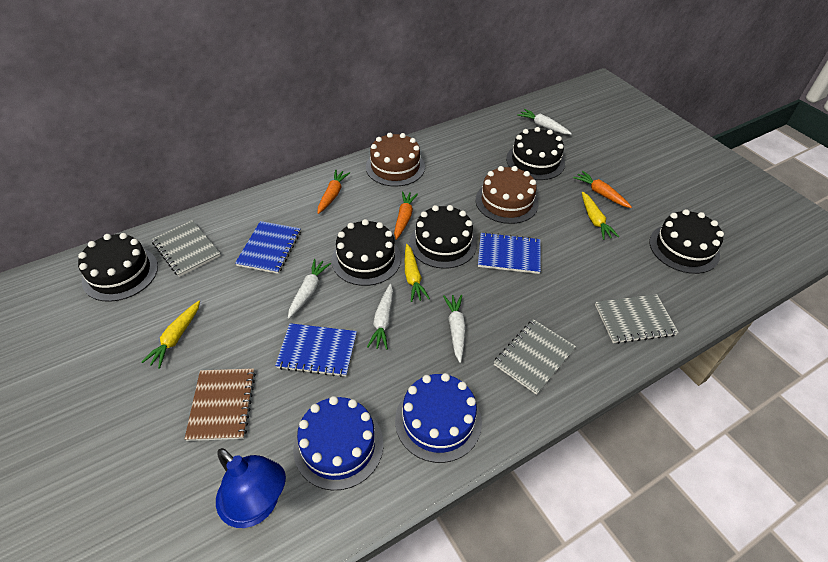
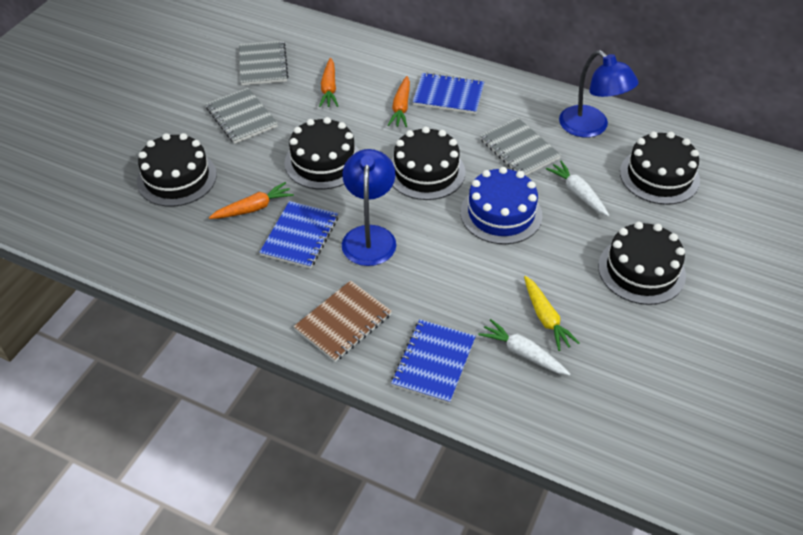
blue cake: [293,396,383,490] [395,373,482,463] = 2 -> [461,167,542,244] = 1
blue lamp: [216,448,286,528] = 1 -> [342,149,396,266] [559,50,639,137] = 2
brown cake: [366,133,425,186] [476,166,539,224] = 2 -> none = 0
white carrot: [288,259,331,319] [367,284,393,350] [443,295,466,363] [518,109,572,135] = 4 -> [478,319,570,376] [546,161,609,216] = 2
yellow carrot: [142,301,200,369] [405,244,430,302] [582,192,619,240] = 3 -> [524,276,580,351] = 1

